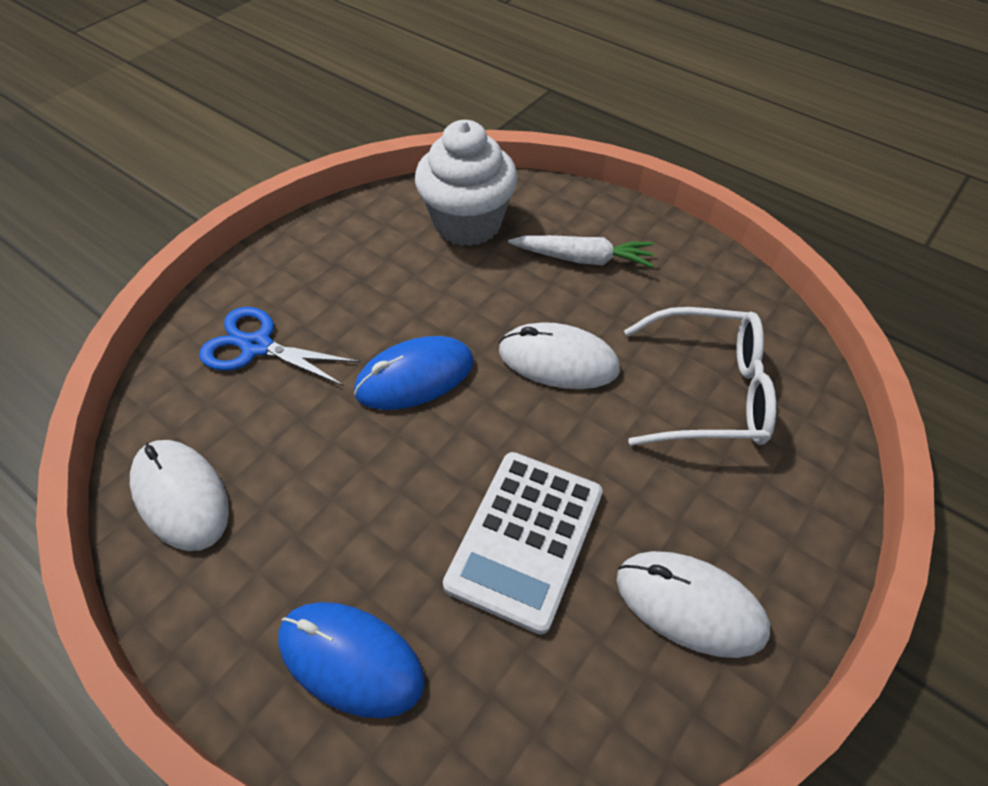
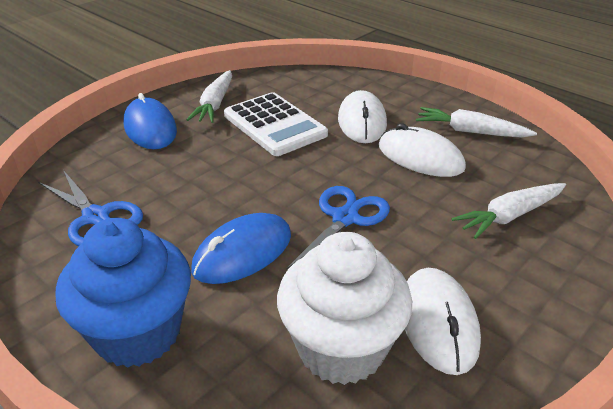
blue cupcake: none = 0 -> [56,218,191,368] = 1
blue scissors: [199,307,360,386] = 1 -> [38,170,143,246] [286,186,390,270] = 2
white carrot: [508,235,654,268] = 1 -> [186,70,232,123] [416,107,537,137] [452,183,566,239] = 3
white glasses: [624,307,776,446] = 1 -> none = 0

